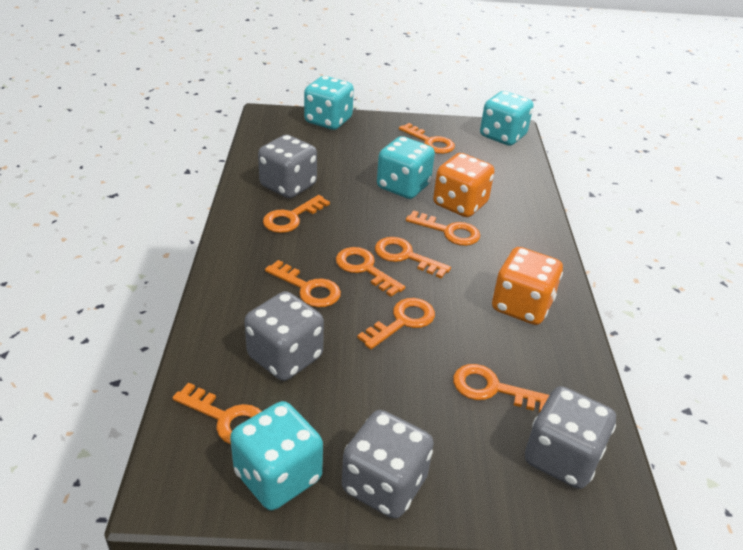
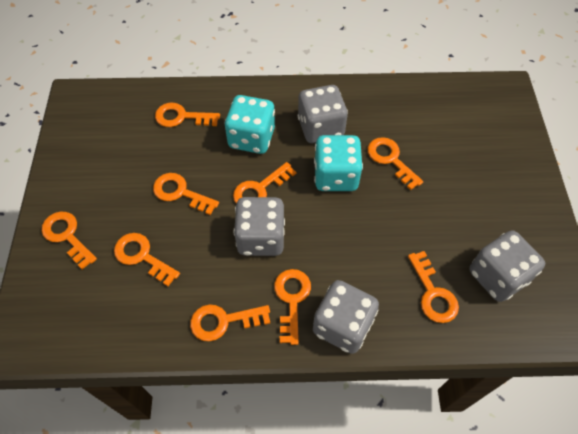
orange dice: [433,153,495,217] [492,247,563,325] = 2 -> none = 0
turquoise dice: [230,401,323,510] [304,76,354,130] [377,136,435,199] [480,91,533,146] = 4 -> [225,95,275,154] [314,135,363,191] = 2

